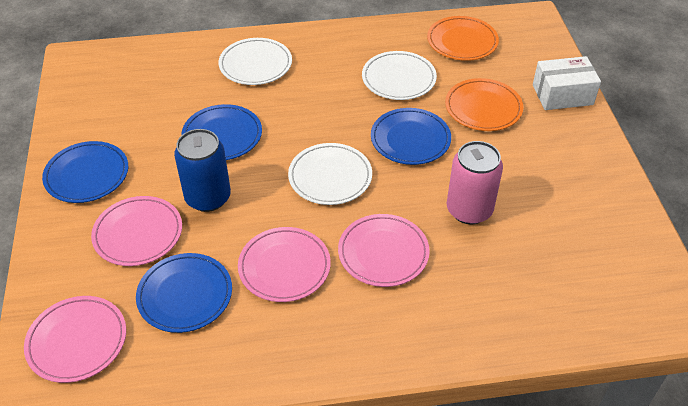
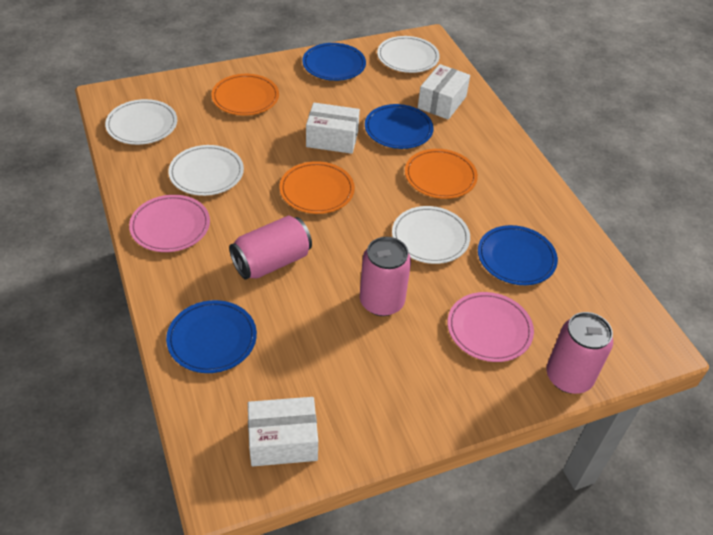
blue can: [174,129,231,212] = 1 -> none = 0
orange plate: [427,16,499,61] [445,78,523,131] = 2 -> [211,74,279,115] [280,161,355,214] [405,149,478,199] = 3
pink can: [447,141,503,224] = 1 -> [229,216,312,280] [360,237,411,316] [547,312,613,394] = 3
pink plate: [24,296,126,383] [91,196,182,266] [238,227,331,302] [338,214,430,287] = 4 -> [129,195,210,252] [447,292,534,362] = 2
white box: [533,56,601,110] = 1 -> [248,397,318,466] [306,103,360,154] [418,64,470,120] = 3
white plate: [219,38,292,85] [288,143,372,205] [362,51,437,100] = 3 -> [105,99,177,145] [168,145,244,196] [377,36,440,73] [392,206,470,264] = 4

